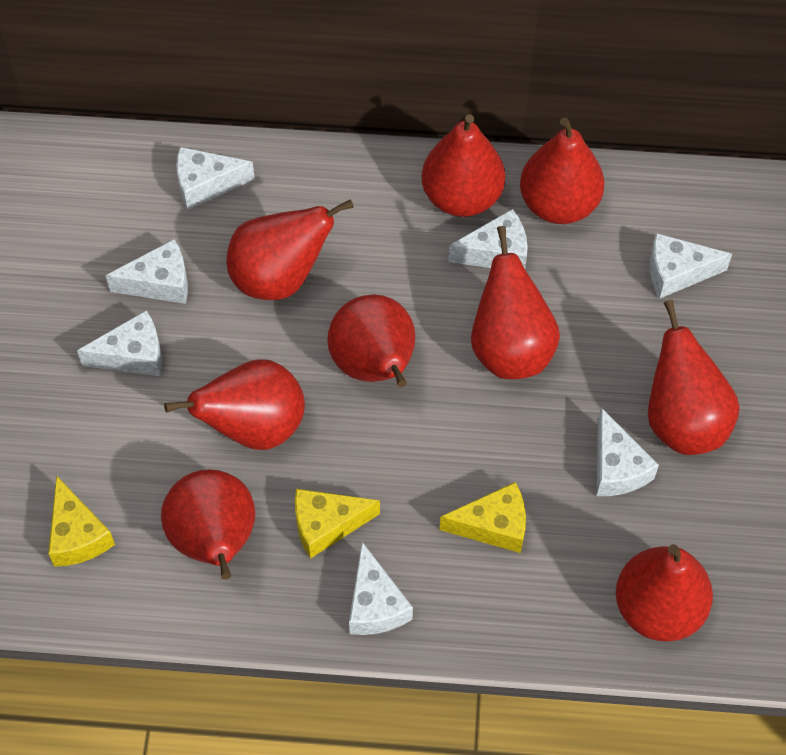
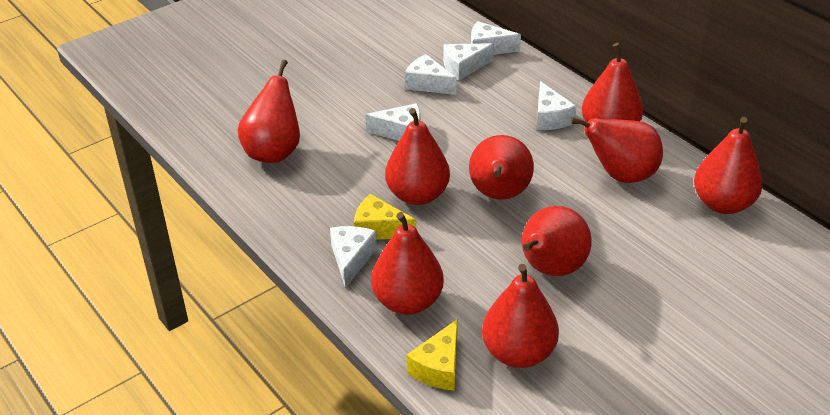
white cheese: [77,310,162,376] [105,239,188,304] [176,147,255,210] [349,542,413,635] [448,209,528,268] [597,408,659,496] [650,233,732,299] = 7 -> [330,226,377,288] [365,103,420,141] [405,54,457,95] [443,43,494,81] [471,21,521,55] [537,81,577,130] = 6
yellow cheese: [48,476,115,567] [295,489,380,559] [440,482,526,553] = 3 -> [354,194,416,240] [406,319,458,391] = 2

